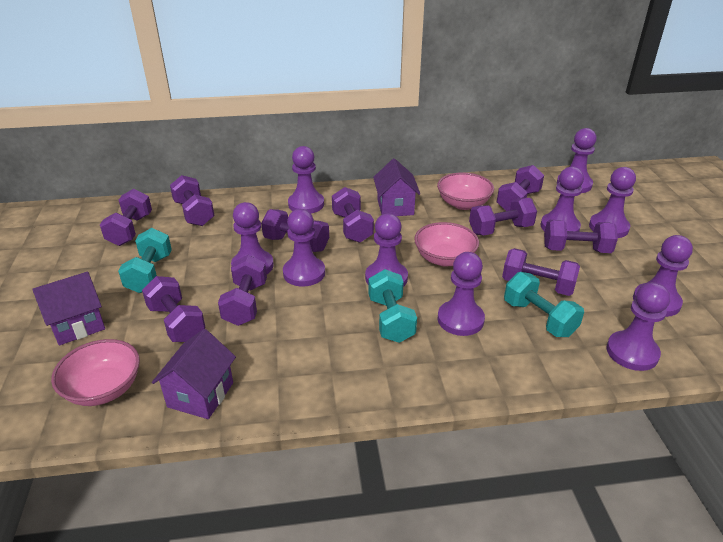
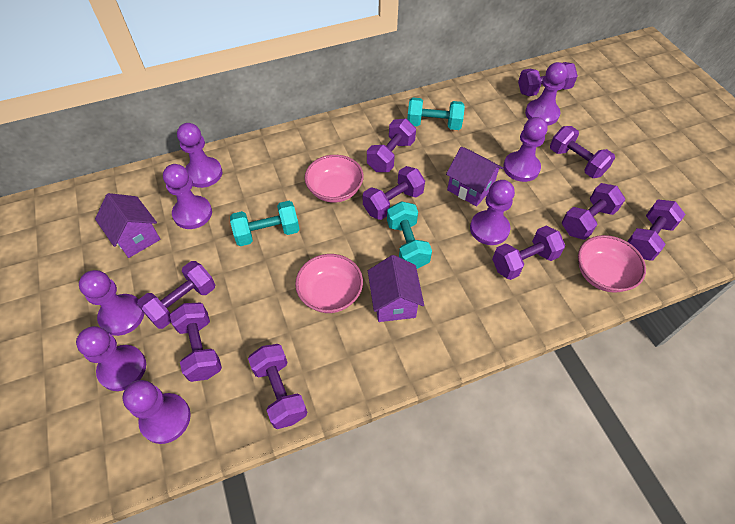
purple pawn: [231,202,274,274] [283,209,325,287] [288,146,324,214] [365,213,408,287] [438,252,485,336] [540,167,584,232] [557,128,597,193] [589,167,636,238] [607,282,670,371] [633,235,693,317] = 10 -> [76,326,146,391] [79,270,144,336] [123,380,191,444] [163,164,212,229] [177,123,222,188] [470,180,515,245] [503,117,548,182] [525,62,568,126] = 8

